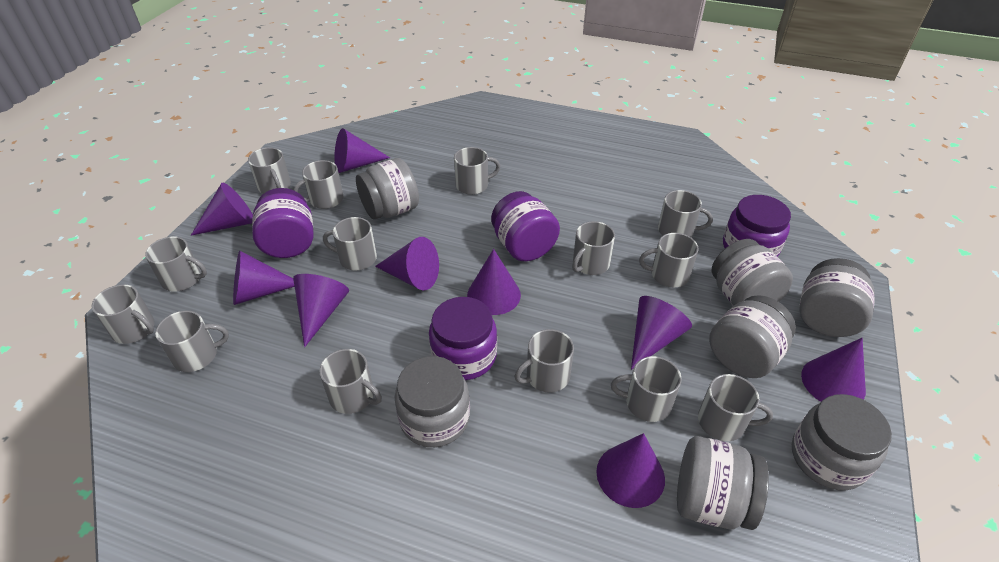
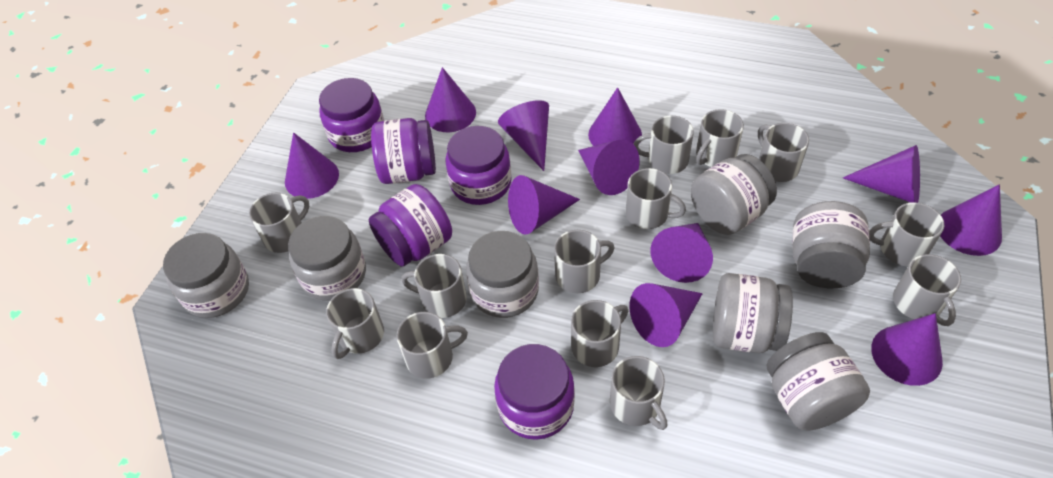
grey mug: [91,284,155,344] [145,236,207,292] [155,311,229,372] [248,148,291,194] [293,160,344,209] [319,349,382,414] [323,217,377,271] [454,147,500,195] [514,329,574,392] [572,221,615,275] [611,356,682,422] [639,233,699,287] [658,190,713,237] [698,374,773,441] = 14 -> [249,193,309,253] [326,288,384,359] [397,312,468,379] [401,254,467,318] [554,230,615,293] [571,300,628,367] [610,356,667,430] [626,168,686,229] [633,116,694,174] [696,109,744,167] [758,123,809,182] [869,202,945,266] [893,254,961,326] = 13
purple cone: [191,183,253,236] [233,250,294,305] [293,274,349,347] [334,128,390,173] [375,237,439,290] [467,249,521,315] [596,433,665,508] [631,296,692,370] [801,338,866,402] = 9 -> [285,132,339,199] [425,67,476,132] [498,100,549,171] [508,175,580,235] [578,140,640,195] [588,87,642,146] [630,283,703,347] [650,223,713,283] [843,145,920,203] [871,313,943,386] [940,184,1002,256] = 11
purple jar: [252,188,314,258] [429,297,497,380] [491,191,560,261] [723,195,791,257] = 4 -> [319,78,384,152] [369,184,452,266] [371,118,436,184] [445,126,512,205] [494,344,575,440] = 5

